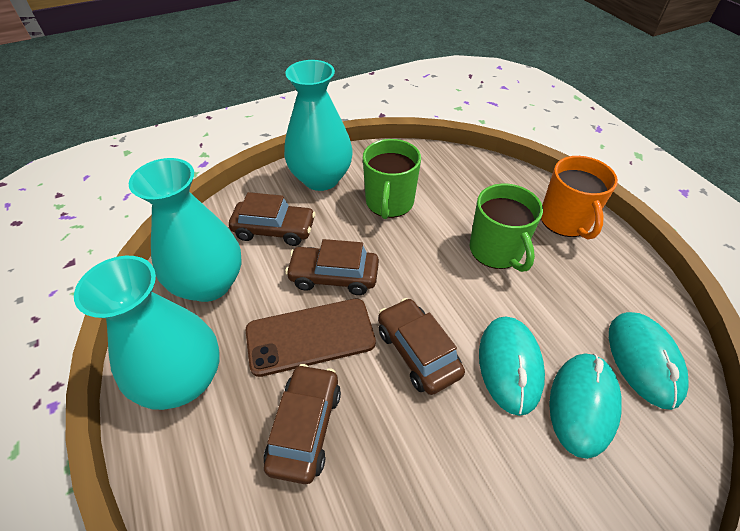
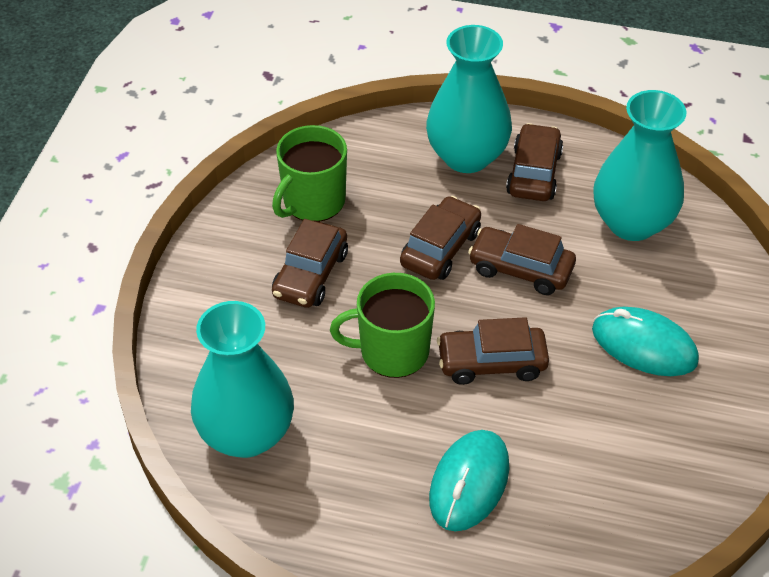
brown car: [229,192,316,246] [264,364,341,484] [285,239,379,295] [378,298,465,395] = 4 -> [272,219,348,308] [400,196,481,280] [437,317,549,385] [468,224,576,295] [506,123,563,201] = 5
brown phone: [246,299,376,377] = 1 -> none = 0
orange mug: [541,156,618,240] = 1 -> none = 0
turquoise mouse: [479,317,545,416] [549,353,622,459] [609,312,688,410] = 3 -> [429,430,509,532] [592,307,699,376] = 2

